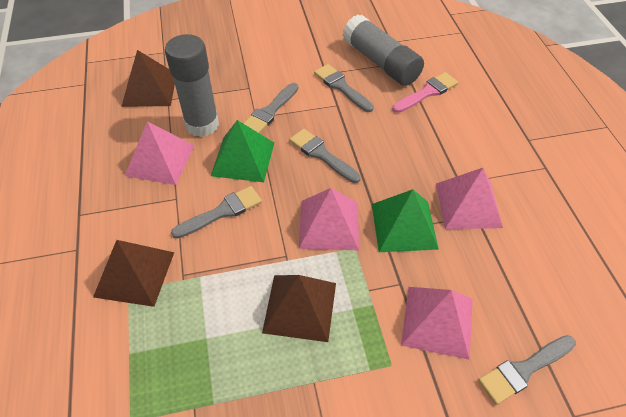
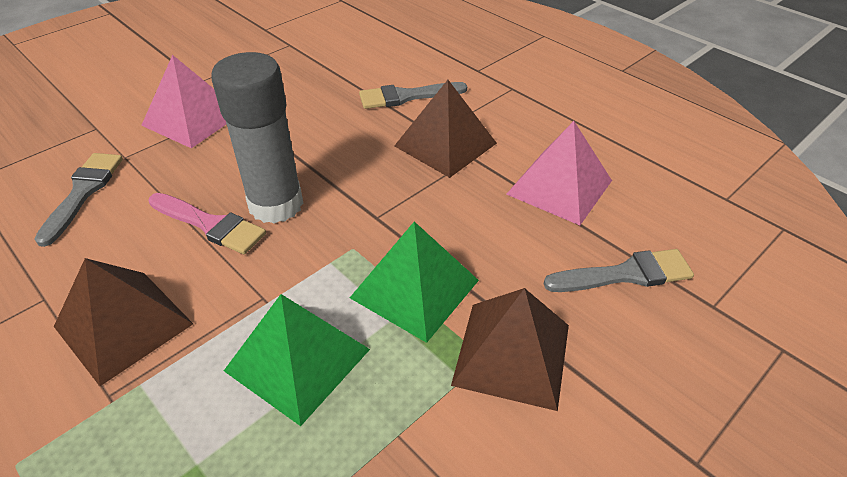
grey brush: [171,186,262,238] [243,83,299,133] [289,129,361,183] [314,64,374,112] [478,335,576,405] = 5 -> [35,153,123,247] [359,82,467,109] [543,249,694,292] = 3
grey glue stick: [165,34,219,137] [342,14,424,86] = 2 -> [211,52,303,224] = 1
pink pyramid: [125,122,195,185] [299,188,359,250] [401,287,473,360] [436,168,503,229] = 4 -> [141,55,226,148] [506,121,612,225] = 2

